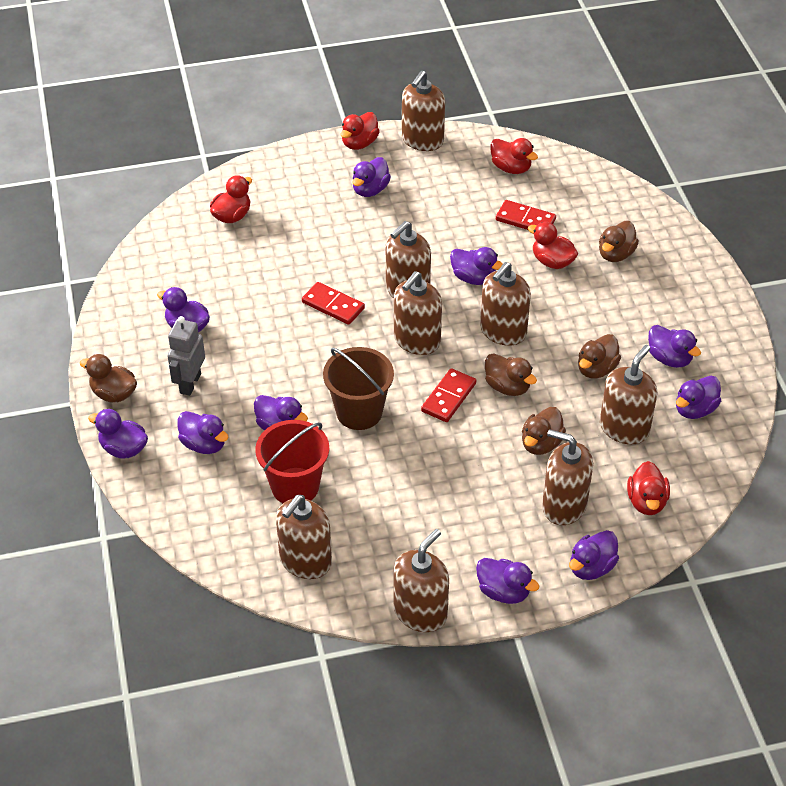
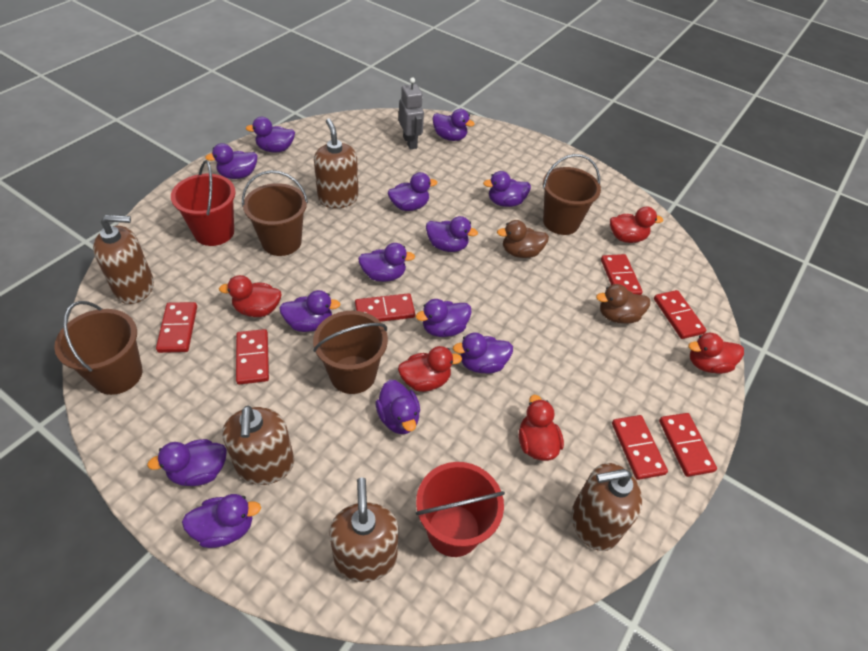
brown bucket: [323,347,394,430] = 1 -> [54,301,142,395] [242,170,308,256] [313,311,388,394] [543,154,601,235] = 4
brown duck: [80,354,137,402] [485,353,537,396] [522,407,566,455] [578,334,621,379] [599,221,639,262] = 5 -> [497,220,549,258] [596,284,650,324] = 2
brown soap dispenser: [276,495,332,579] [386,221,431,298] [394,271,442,355] [394,529,449,632] [402,71,445,151] [480,262,531,346] [542,429,593,525] [600,345,657,444] = 8 -> [93,215,154,304] [222,406,294,485] [314,118,359,208] [329,477,399,582] [572,463,643,551] = 5
purple duck: [88,409,148,459] [157,287,210,332] [177,411,229,454] [254,395,308,431] [353,157,391,197] [450,247,503,285] [476,558,539,604] [569,530,619,580] [648,325,701,368] [676,376,721,419] = 10 -> [147,439,227,486] [182,494,261,548] [205,143,257,179] [246,117,295,153] [279,290,341,332] [358,243,415,282] [375,380,420,434] [388,172,437,211] [416,299,472,337] [426,216,478,252] [433,109,475,141] [453,332,513,374] [483,171,531,207] = 13
red bucket: [255,420,329,503] = 1 -> [171,160,236,246] [416,462,505,557] = 2
red domino: [302,282,365,325] [421,368,476,422] [496,200,556,230] = 3 -> [156,302,197,353] [236,329,269,385] [355,293,415,322] [601,254,643,295] [612,415,668,480] [654,290,706,339] [659,413,717,477] = 7

